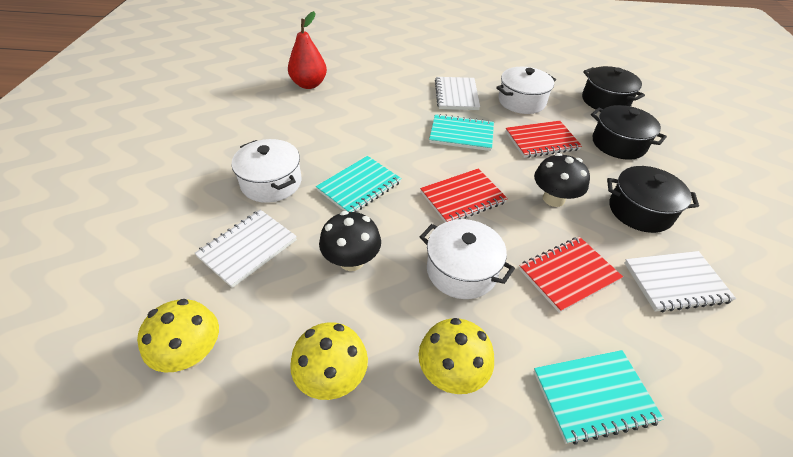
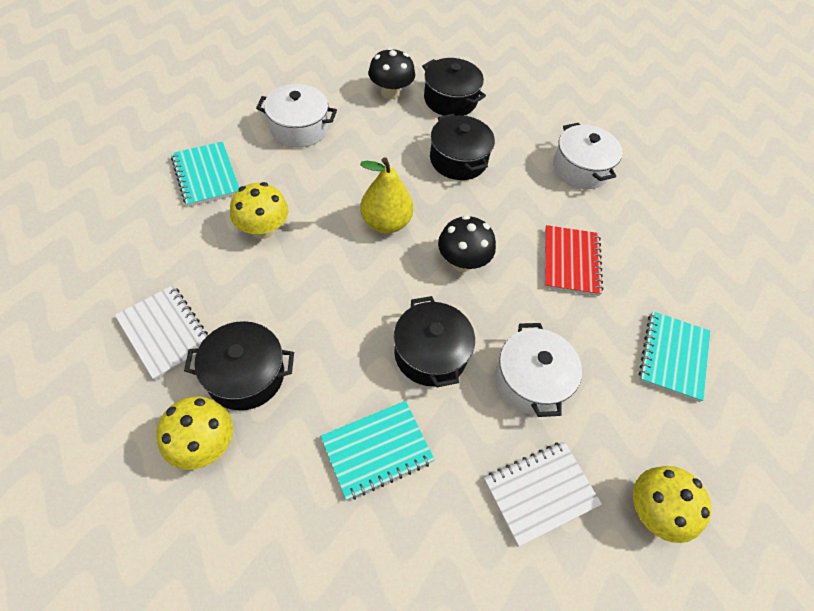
black pot: [582,66,645,109] [591,105,667,160] [607,166,699,233] = 3 -> [184,321,294,410] [394,296,475,387] [422,58,486,116] [430,114,495,180] = 4
red notebook: [420,169,508,222] [506,121,582,158] [519,237,623,313] = 3 -> [544,225,603,296] = 1
red pear: [288,11,327,89] = 1 -> none = 0
white notebook: [195,210,297,288] [435,77,480,110] [624,251,736,312] = 3 -> [115,285,208,380] [484,441,602,546] = 2
yellow pear: none = 0 -> [360,157,413,233] = 1

